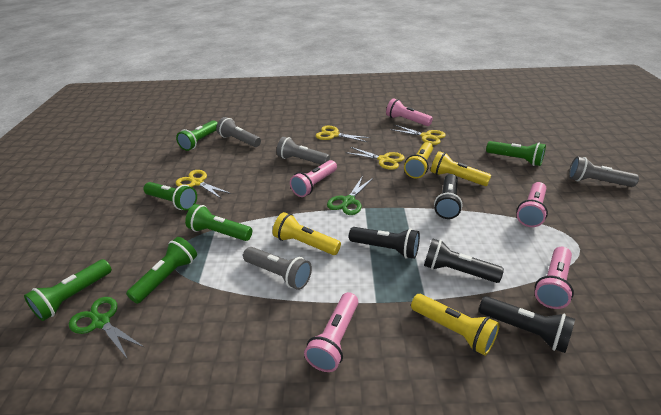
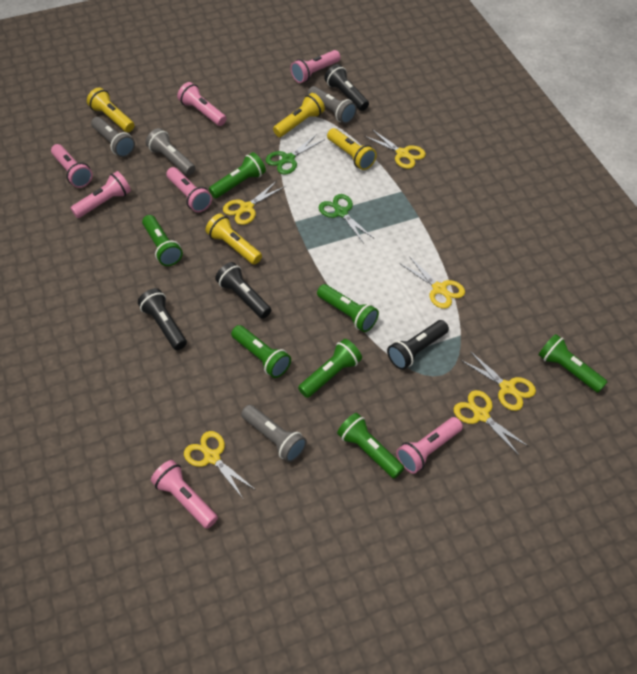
green flashlight: [24,259,112,321] [126,237,197,304] [143,182,197,210] [176,120,217,151] [185,204,252,241] [486,141,546,166] = 6 -> [142,215,183,266] [209,152,266,198] [231,325,291,378] [298,339,362,398] [317,284,379,332] [337,413,404,479] [539,334,607,393] = 7
pink flashlight: [290,160,337,197] [304,292,358,372] [386,98,433,126] [517,182,548,227] [535,247,574,309] = 5 -> [51,144,93,188] [71,171,131,218] [151,460,218,529] [166,167,212,212] [177,82,227,126] [291,50,341,83] [396,417,463,474] = 7
yellow scissors: [176,170,231,199] [316,126,371,142] [345,147,405,170] [390,125,446,145] = 4 -> [184,431,256,500] [223,181,284,225] [364,129,426,169] [399,256,465,309] [454,390,529,455] [461,351,536,411] = 6

